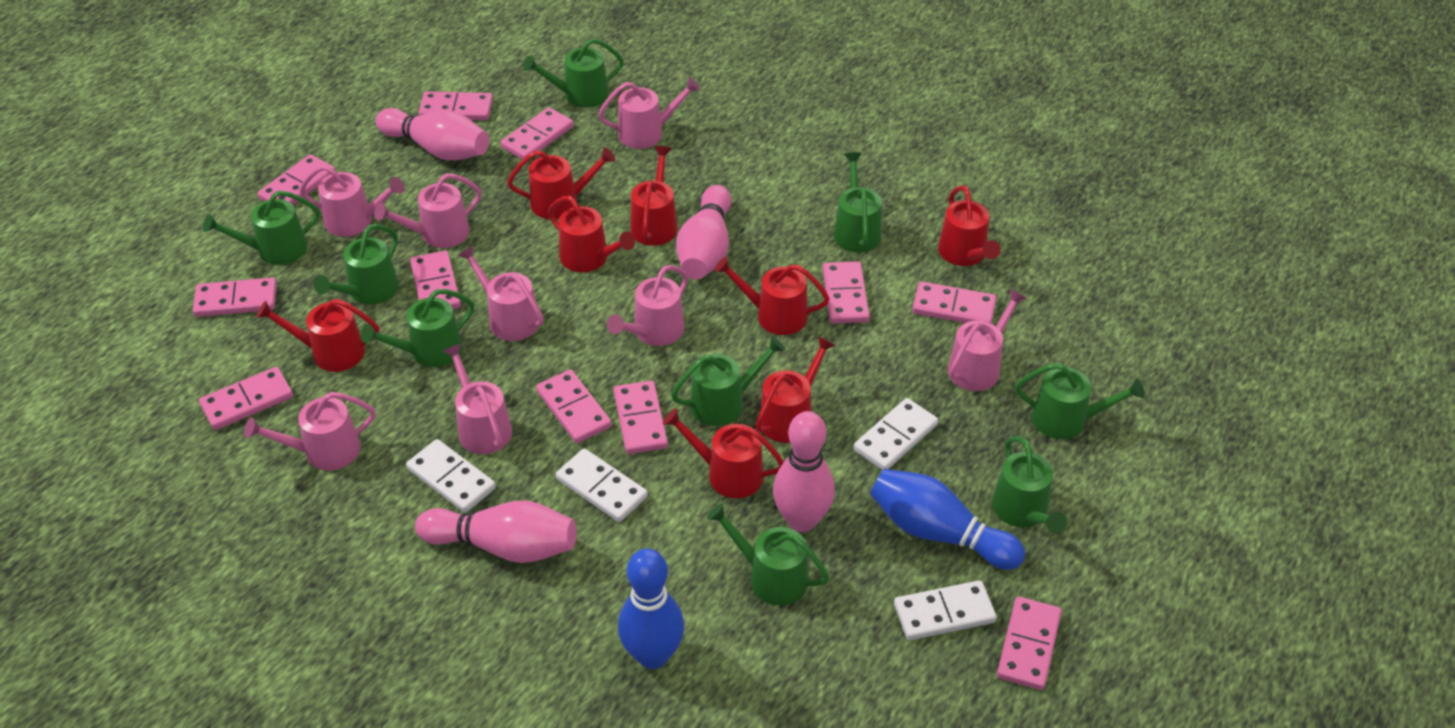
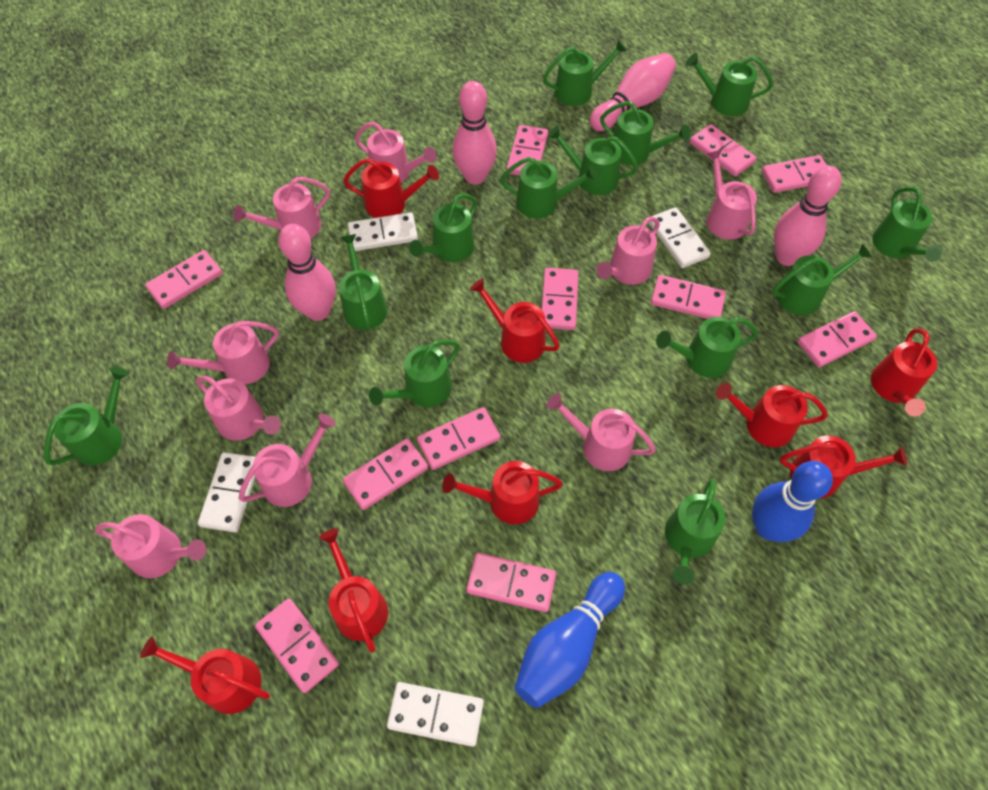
green watering can: [203,190,320,265] [314,224,399,305] [361,289,474,367] [523,38,624,108] [671,336,785,426] [707,503,829,605] [834,152,882,253] [992,436,1067,533] [1015,363,1145,439] = 9 -> [44,367,129,466] [339,234,388,330] [369,340,460,407] [409,193,477,262] [500,157,598,219] [543,39,627,106] [548,126,638,195] [600,101,690,165] [656,317,758,378] [665,479,725,584] [686,53,773,116] [772,243,872,315] [872,187,942,262] = 13
pink watering can: [244,392,376,471] [299,165,405,237] [374,173,482,248] [443,344,512,454] [458,245,544,341] [598,77,700,149] [607,265,688,346] [948,289,1027,391] = 8 -> [95,514,206,578] [167,321,279,384] [196,376,281,441] [234,177,330,238] [238,414,336,507] [355,122,436,183] [547,393,656,471] [596,217,660,285] [706,149,757,240] = 9

